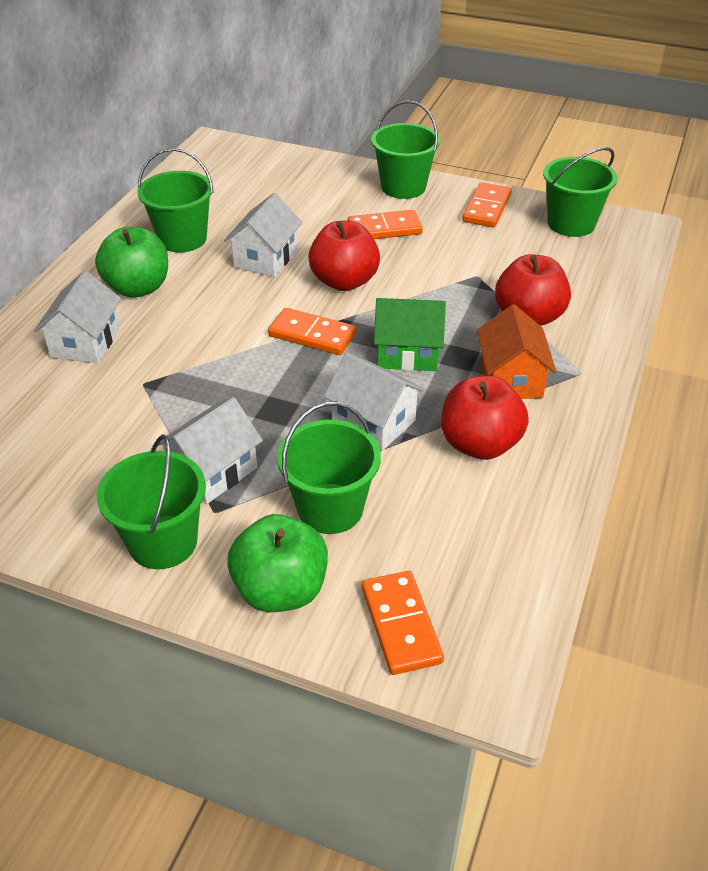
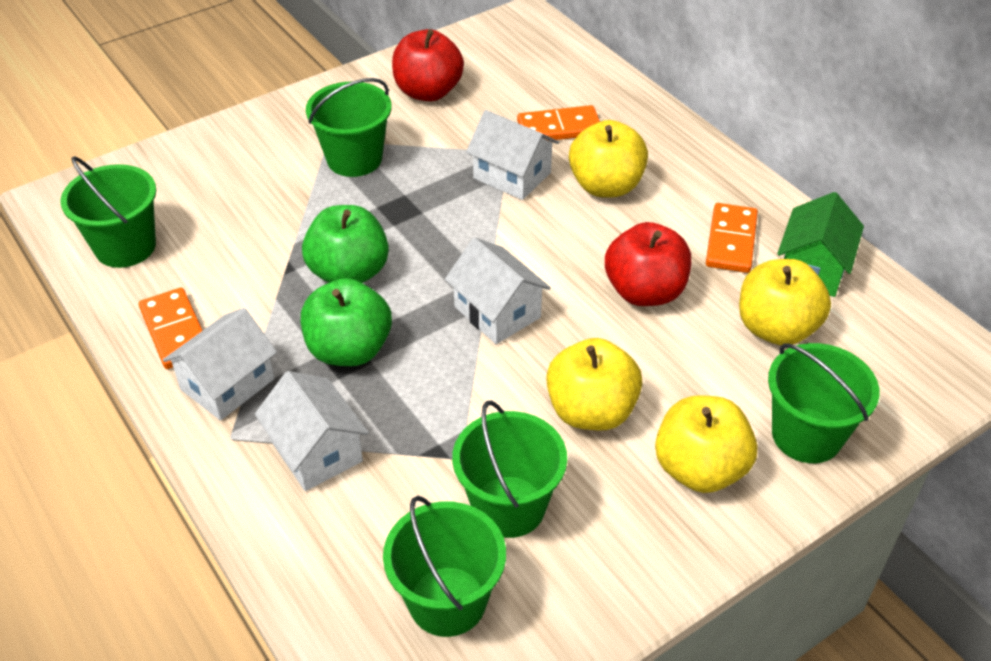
orange domino: [268,308,356,355] [347,210,423,239] [362,571,444,675] [462,182,512,227] = 4 -> [139,288,203,369] [517,105,600,141] [706,203,758,273] = 3
orange house: [477,304,556,399] = 1 -> none = 0
red apple: [308,221,380,291] [441,376,529,460] [495,254,571,326] = 3 -> [392,29,464,101] [605,222,691,306] = 2
yellow apple: none = 0 -> [546,338,643,430] [569,120,648,198] [655,395,757,493] [739,259,831,345] = 4

